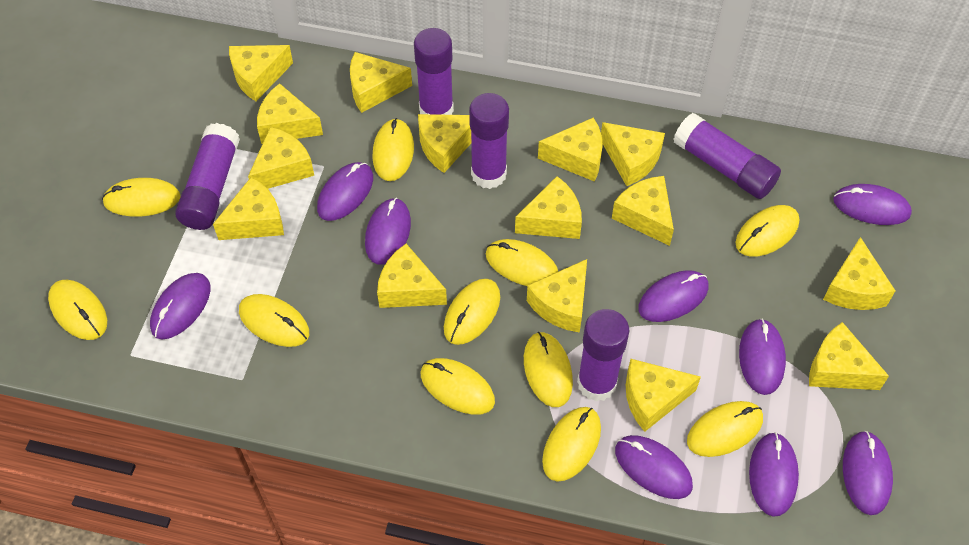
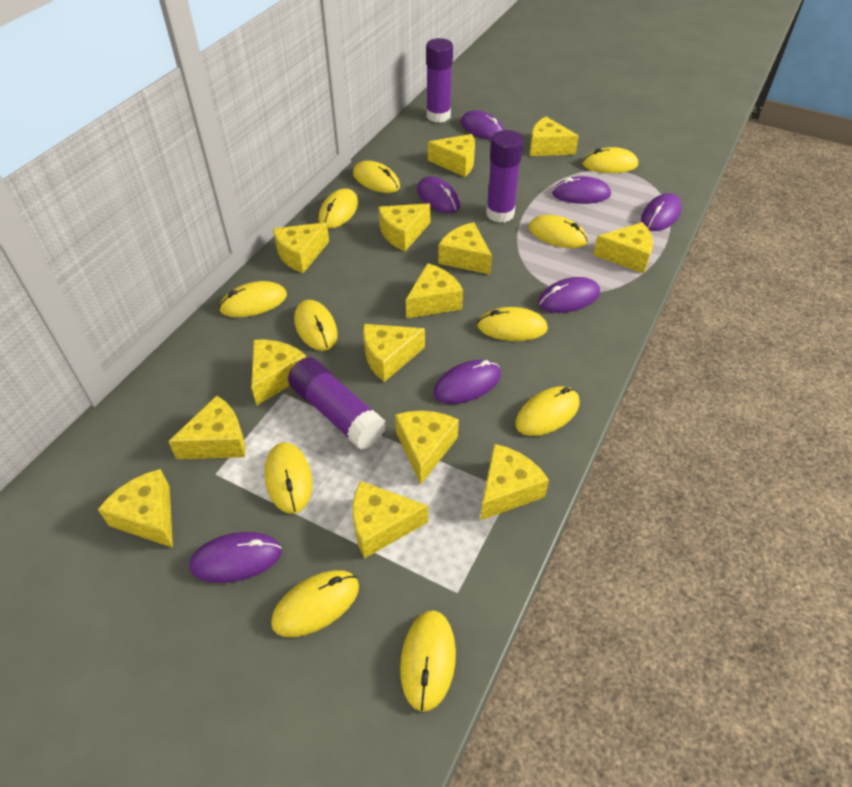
purple glue stick: [175,123,240,230] [414,28,454,115] [469,93,509,189] [577,309,629,401] [673,113,781,199] = 5 -> [288,357,386,449] [426,38,453,123] [486,130,523,223] = 3
purple mouse: [150,273,210,339] [317,162,373,221] [365,198,411,265] [615,435,693,499] [638,270,708,322] [739,319,786,395] [749,432,799,517] [833,184,912,225] [843,431,893,515] = 9 -> [189,532,282,583] [417,176,460,213] [433,360,501,404] [461,110,504,140] [538,277,600,313] [552,176,611,204] [641,193,682,231] = 7
yellow cheese: [213,177,284,240] [229,45,293,101] [248,127,314,189] [257,83,323,144] [350,52,412,113] [377,244,447,308] [418,114,471,173] [515,176,582,239] [527,259,587,333] [538,118,603,182] [601,122,665,186] [612,176,674,246] [626,359,701,432] [809,322,889,390] [823,237,895,310] = 15 -> [98,469,173,548] [168,396,245,459] [251,340,306,405] [273,222,329,273] [353,481,428,558] [363,324,425,382] [379,203,430,251] [395,411,459,485] [406,263,463,318] [428,134,475,177] [438,222,492,275] [480,444,549,520] [530,117,579,156] [593,222,653,273] = 14

